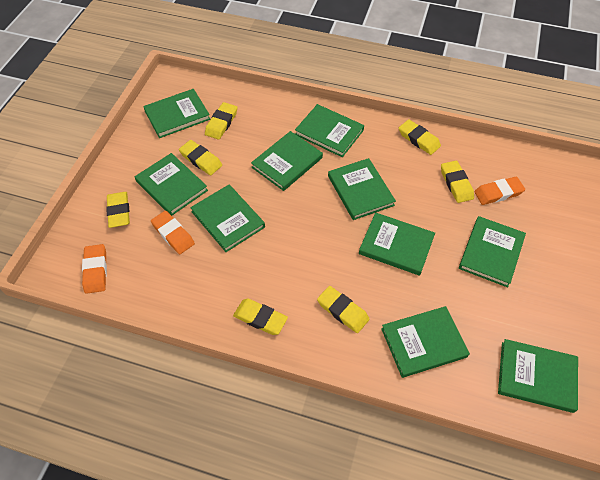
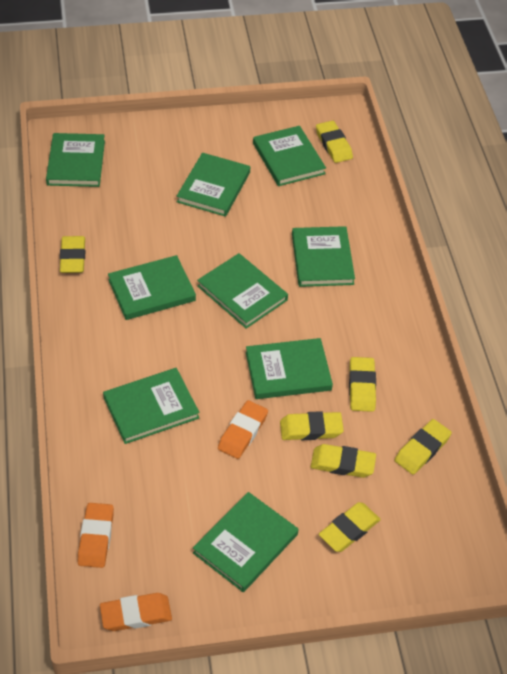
green book: [135,153,208,216] [143,89,210,138] [190,185,265,252] [251,131,323,191] [295,104,364,157] [328,158,396,220] [359,213,435,276] [381,306,470,378] [459,216,526,287] [498,339,578,413] = 10 -> [46,133,105,187] [103,368,200,444] [108,255,196,320] [177,153,250,217] [193,492,299,592] [197,253,288,329] [246,338,333,399] [253,126,326,186] [292,226,355,287] = 9

